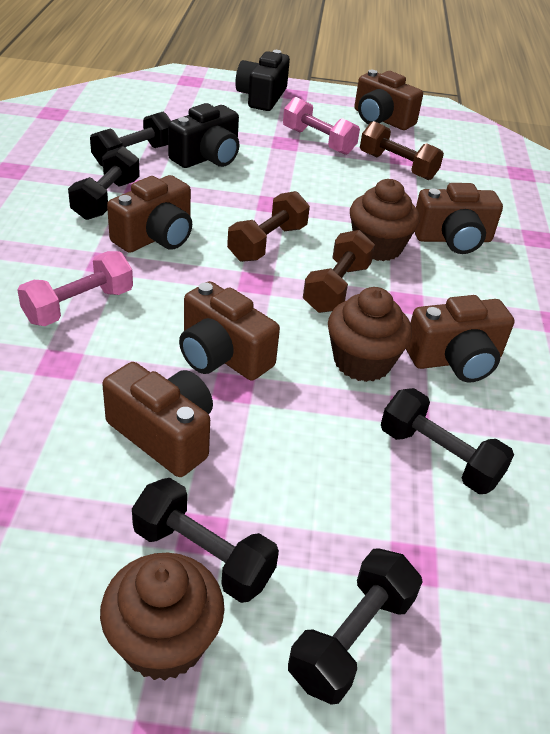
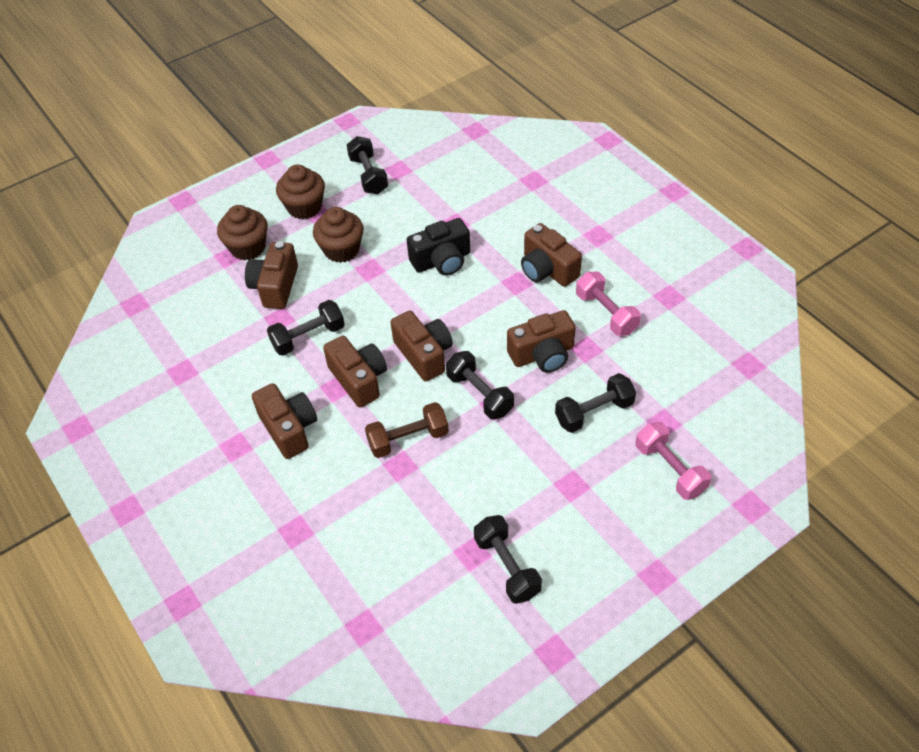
black camera: [168,103,239,168] [235,50,290,111] = 2 -> [407,218,470,276] = 1
brown dumbbell: [227,191,310,262] [303,230,375,313] [360,121,444,180] = 3 -> [365,402,449,458] = 1

